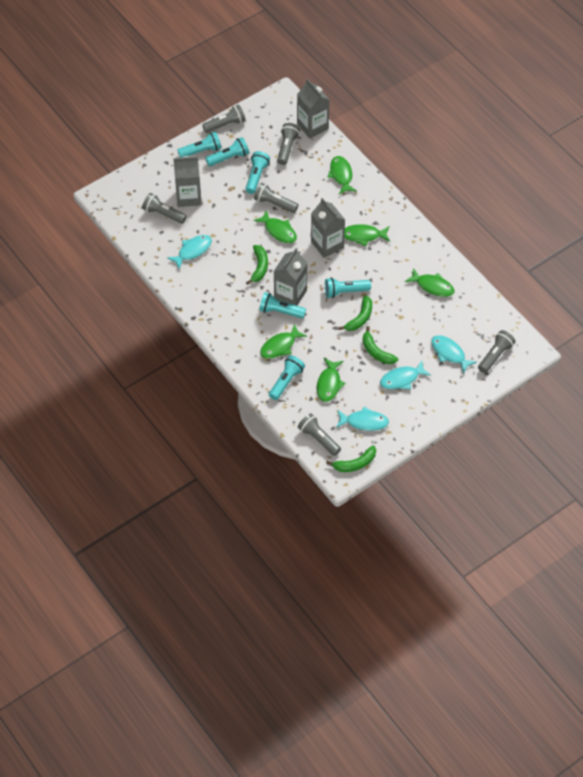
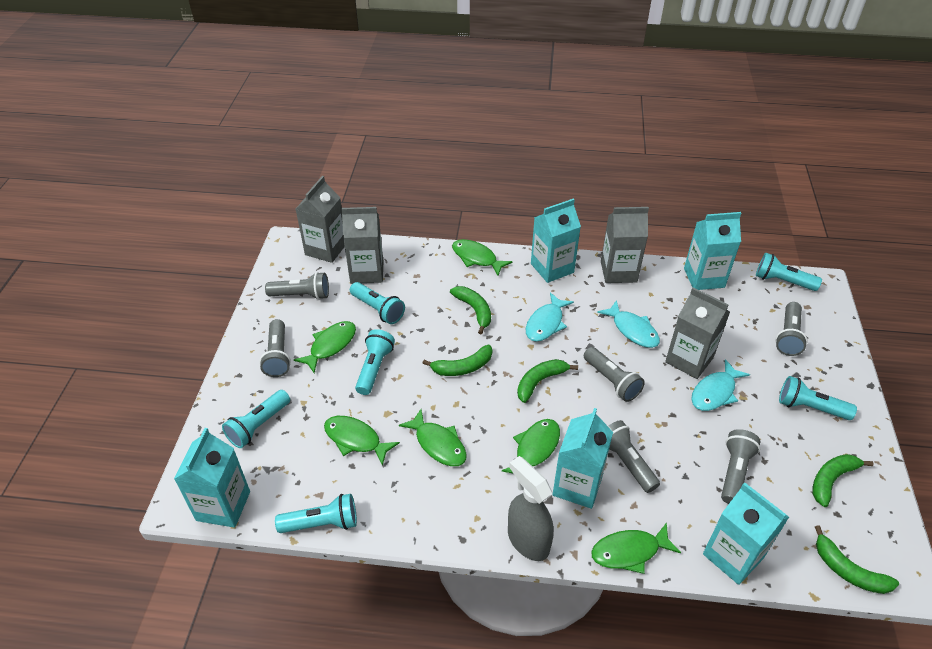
green banana: [246,245,268,285] [326,445,376,472] [338,295,372,331] [363,326,398,364] = 4 -> [422,345,492,376] [450,286,491,335] [517,359,578,403] [813,454,874,507] [815,525,899,594] = 5
grey spray bottle: none = 0 -> [508,456,554,561] = 1
turquoise carton: none = 0 -> [174,428,250,528] [531,199,581,283] [552,408,613,509] [684,212,741,290] [703,482,789,585] = 5
turquoise fish: [167,235,212,269] [336,407,389,431] [380,361,431,389] [431,335,477,374] = 4 -> [526,292,574,342] [597,300,660,348] [691,359,750,411] = 3

